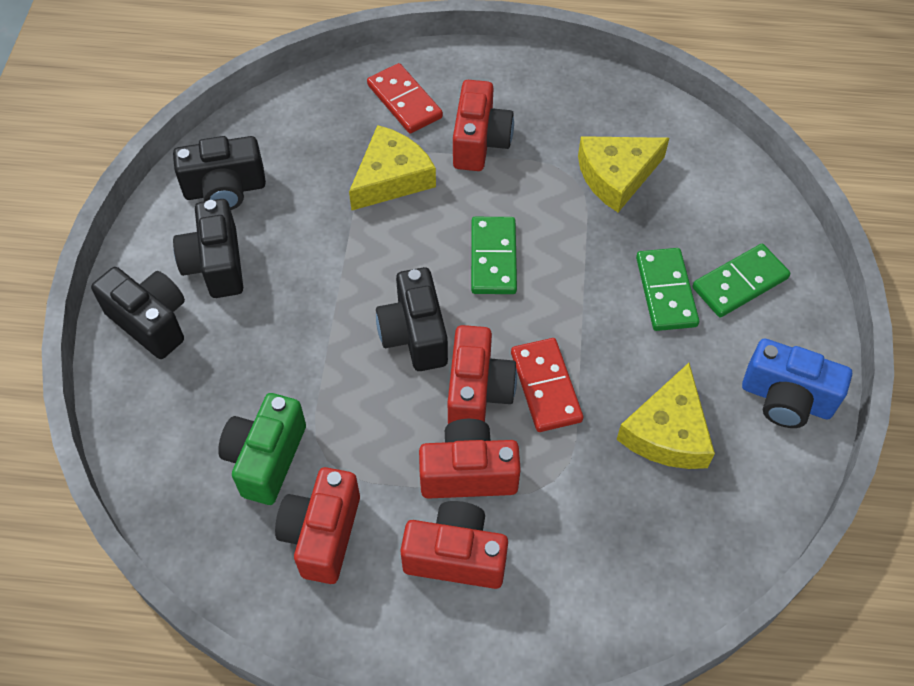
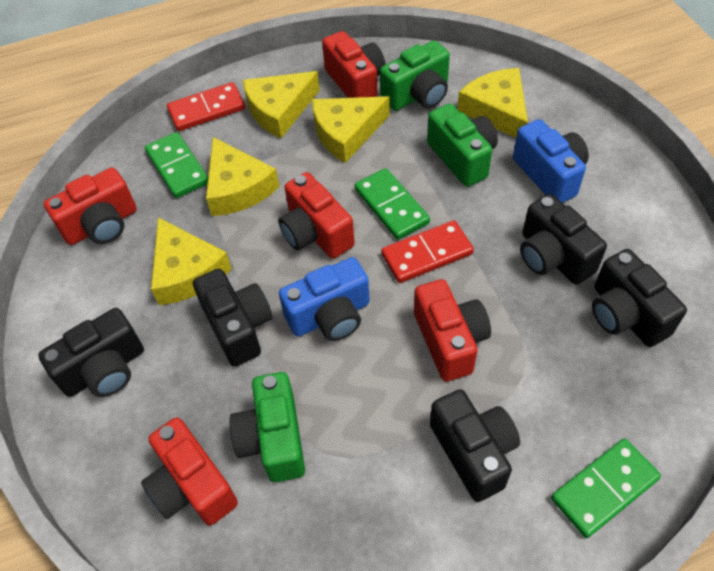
black camera: [91,267,185,359] [173,136,266,210] [173,199,243,298] [376,267,448,371] = 4 -> [38,308,144,397] [193,269,273,367] [430,389,520,502] [520,194,607,285] [592,249,687,347] = 5
blue camera: [742,339,852,428] = 1 -> [279,257,370,341] [513,119,589,203] = 2
green camera: [218,393,306,505] = 1 -> [229,372,305,482] [380,40,450,111] [427,103,498,187] = 3
yellow cheese: [349,125,436,210] [578,136,669,212] [616,363,715,469] = 3 -> [151,217,232,305] [206,137,279,216] [243,71,320,138] [312,96,390,163] [457,68,528,138] = 5

